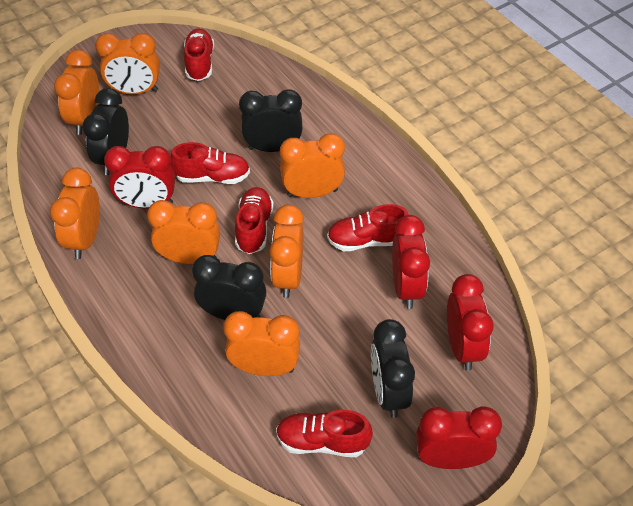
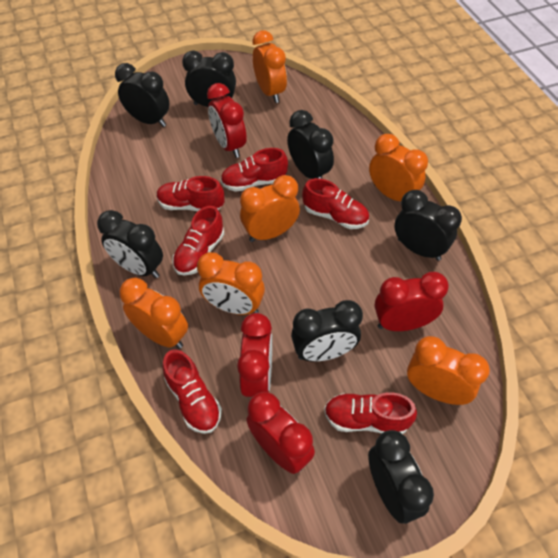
black clock: [82,88,129,175] [192,255,266,320] [239,89,302,152] [371,319,415,418] = 4 -> [97,210,163,278] [115,63,169,127] [182,51,236,107] [287,110,334,179] [291,300,363,362] [368,430,434,524] [394,190,462,261] = 7
orange clock: [50,168,100,259] [54,50,99,135] [95,33,160,94] [147,200,220,264] [224,311,300,376] [269,204,304,298] [280,133,345,198] = 7 -> [119,278,188,349] [197,252,265,315] [240,175,300,242] [252,30,287,103] [369,134,428,201] [407,336,490,405] = 6
red shoe: [170,142,250,184] [184,28,214,81] [235,187,274,254] [276,410,373,457] [327,204,409,251] = 5 -> [157,176,224,211] [162,349,222,434] [172,206,224,275] [221,148,288,192] [302,178,369,229] [324,392,417,434] = 6

